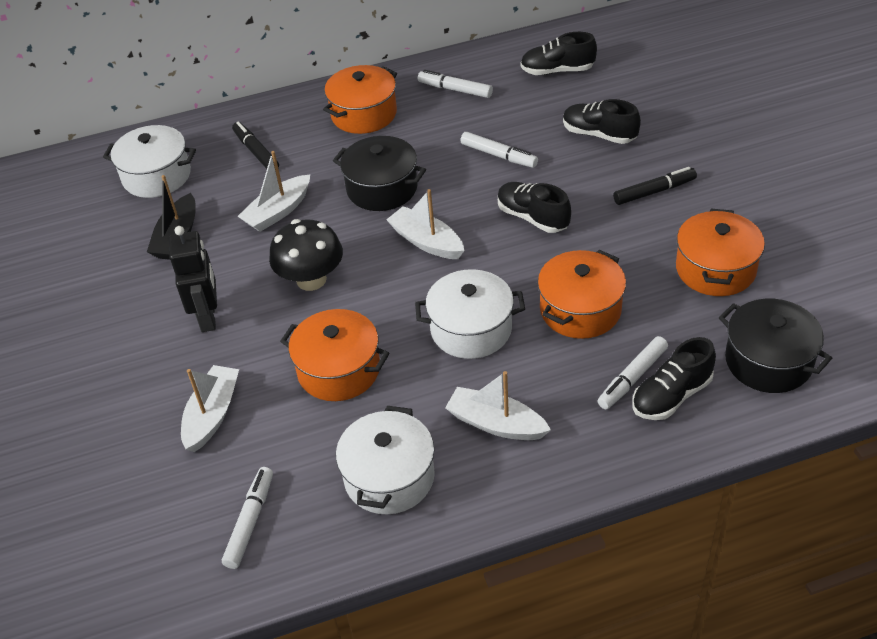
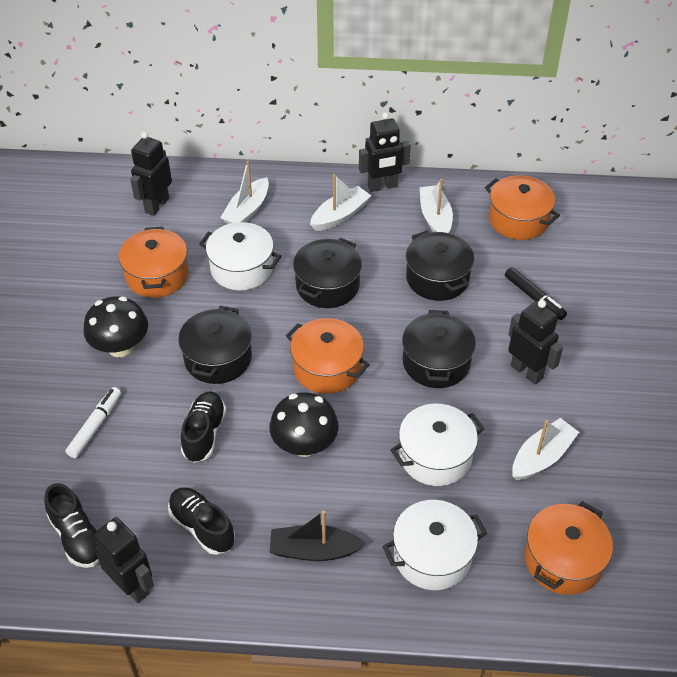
black marker: [232,122,279,169] [613,167,697,205] = 2 -> [505,267,567,320] = 1
black mushroom: [269,219,343,291] = 1 -> [83,296,148,357] [269,392,339,457] = 2
black pot: [333,136,426,211] [719,299,832,393] = 2 -> [178,306,252,384] [293,238,362,308] [402,310,476,388] [406,230,474,301] = 4
black robot: [169,226,217,332] = 1 -> [94,517,154,603] [130,131,172,216] [359,112,411,192] [508,300,563,385] = 4
black shoe: [498,182,571,233] [520,32,597,75] [563,99,641,144] [632,337,716,420] = 4 -> [44,483,99,568] [168,487,235,555] [181,391,226,463] = 3
white marker: [222,467,273,569] [418,70,493,98] [461,132,538,168] [597,336,668,409] = 4 -> [66,387,121,458] = 1

